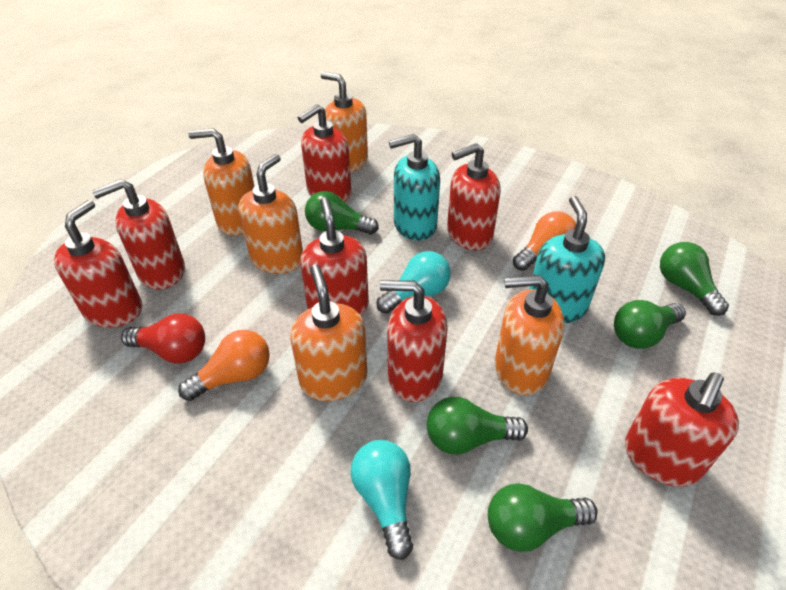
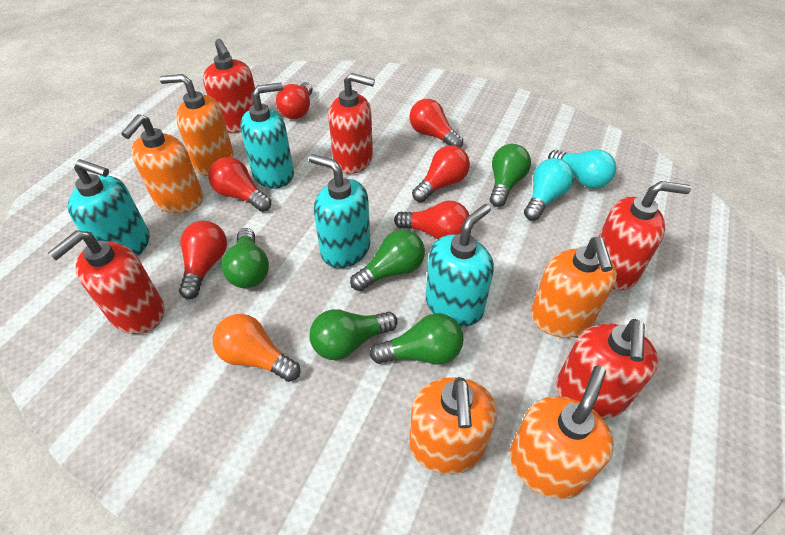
orange light bulb: [178,330,270,401] [513,211,576,271] = 2 -> [213,314,300,382] = 1
red light bulb: [121,313,205,363] = 1 -> [179,221,227,299] [208,157,271,212] [276,82,313,119] [394,201,469,239] [410,99,463,148] [412,145,470,202] = 6
red soap dispenser: [54,200,142,328] [92,179,185,290] [298,104,351,202] [300,197,369,316] [380,280,448,402] [447,143,501,250] [625,372,739,487] = 7 -> [48,230,164,334] [203,39,255,133] [329,73,375,174] [556,319,659,419] [599,181,691,290] = 5
turquoise soap dispenser: [389,134,440,241] [529,196,605,323] = 2 -> [68,159,150,257] [240,82,294,189] [309,154,370,268] [426,204,494,327] = 4

